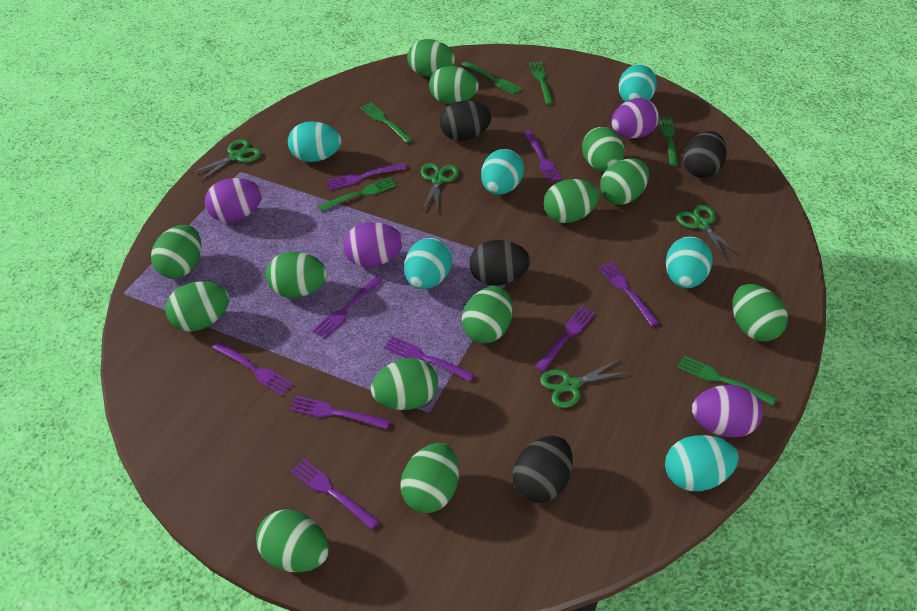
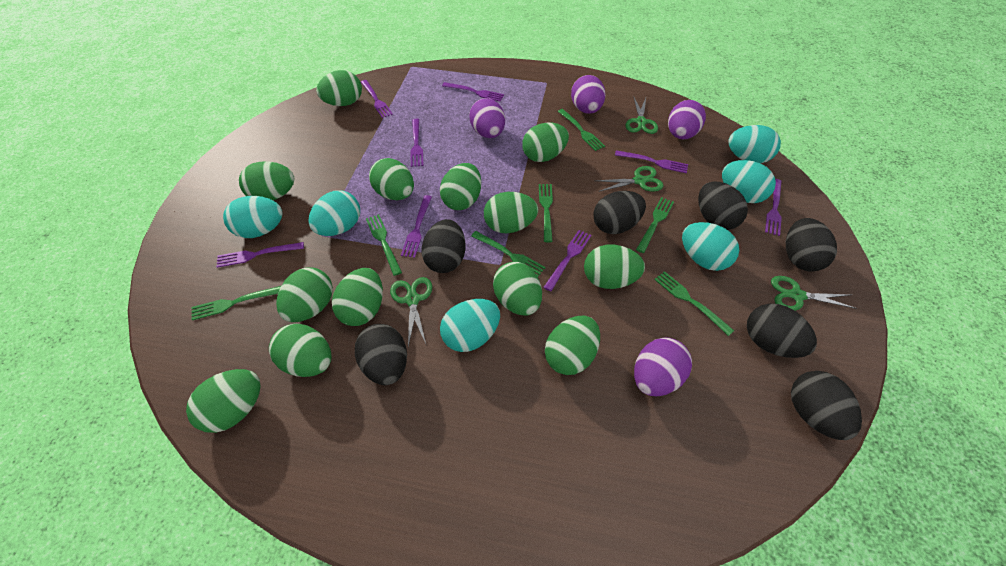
black egg: [440,101,492,141] [469,240,530,286] [513,436,573,503] [683,131,727,178] = 4 -> [355,324,407,385] [421,219,466,273] [593,191,646,234] [698,182,748,230] [747,304,817,358] [786,218,837,272] [791,371,862,440] = 7
green fork: [317,177,397,211] [360,102,413,143] [461,61,522,95] [529,61,554,105] [659,116,678,166] [677,356,777,406] = 6 -> [191,286,281,320] [366,214,402,276] [471,231,546,277] [539,184,553,242] [558,109,605,151] [636,197,674,253] [654,271,734,336] = 7
purple fork: [212,341,294,396] [290,395,390,429] [291,459,380,529] [312,276,383,339] [326,163,407,190] [384,336,475,381] [523,130,562,182] [535,306,595,372] [599,262,660,326] = 9 -> [216,242,304,268] [361,80,393,118] [401,195,432,258] [410,119,424,167] [442,82,504,101] [543,230,592,291] [615,150,688,173] [765,179,782,236] = 8

